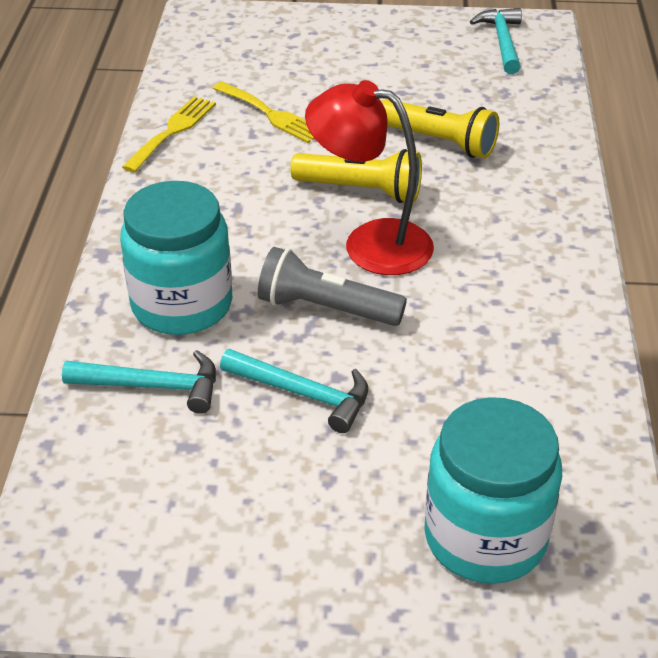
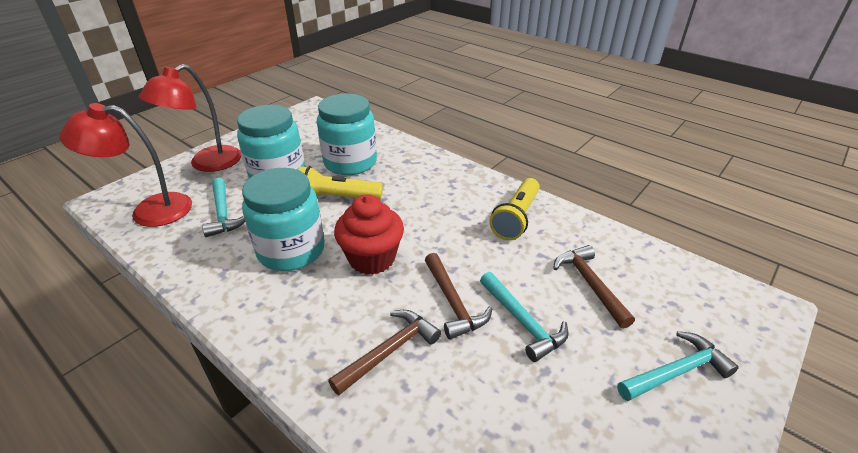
brown hammer: none = 0 -> [328,310,441,395] [425,253,492,339] [553,245,635,329] = 3
grey flashlight: [258,247,407,326] = 1 -> none = 0
red cupcake: none = 0 -> [334,194,404,275] = 1
red lamp: [305,80,434,275] = 1 -> [59,103,192,227] [139,64,242,172] = 2
turquoise jar: [120,181,232,335] [424,397,562,584] = 2 -> [237,105,305,178] [242,168,325,271] [317,93,377,175] = 3
yellow fork: [122,96,216,173] [213,81,314,143] = 2 -> none = 0

